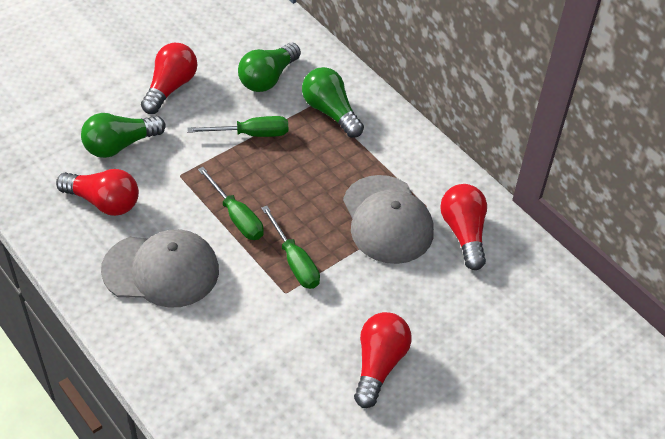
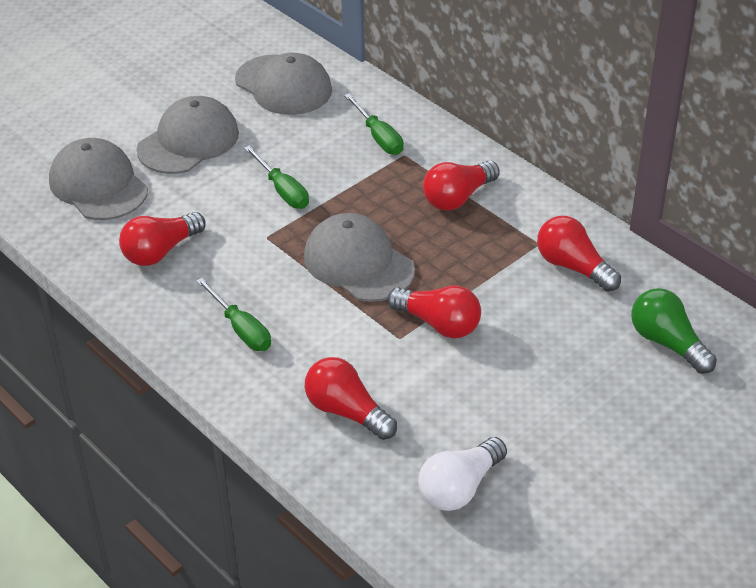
green light bulb: [81,113,166,158] [238,43,301,92] [302,67,364,138] = 3 -> [631,288,717,374] = 1
grey cap: [101,229,219,308] [343,175,434,264] = 2 -> [49,138,148,220] [137,96,239,174] [235,52,332,115] [304,213,415,302] = 4
red light bulb: [56,169,139,216] [141,43,197,114] [354,312,412,408] [440,184,487,270] = 4 -> [119,212,206,266] [305,357,397,440] [387,285,481,338] [423,160,500,211] [537,216,621,292] = 5
white light bulb: none = 0 -> [418,437,507,511] = 1

